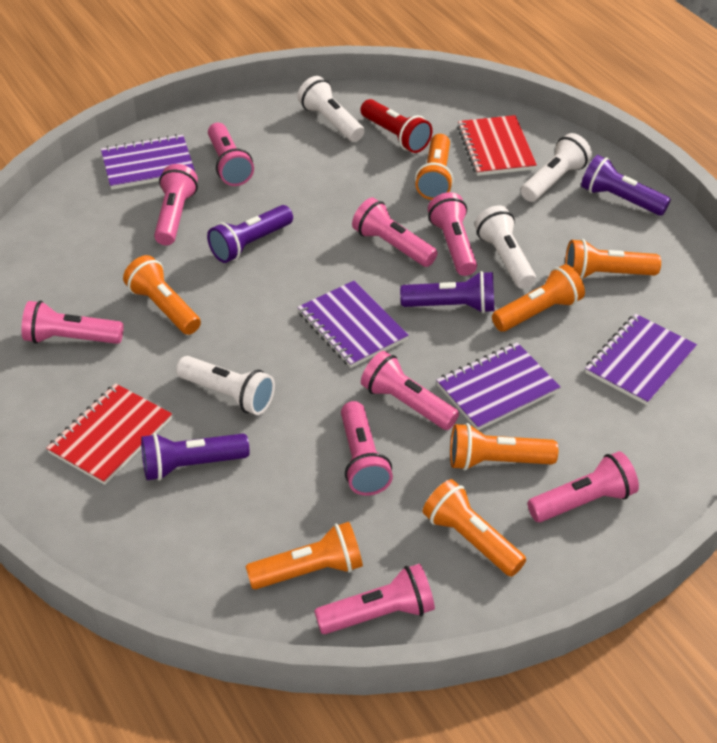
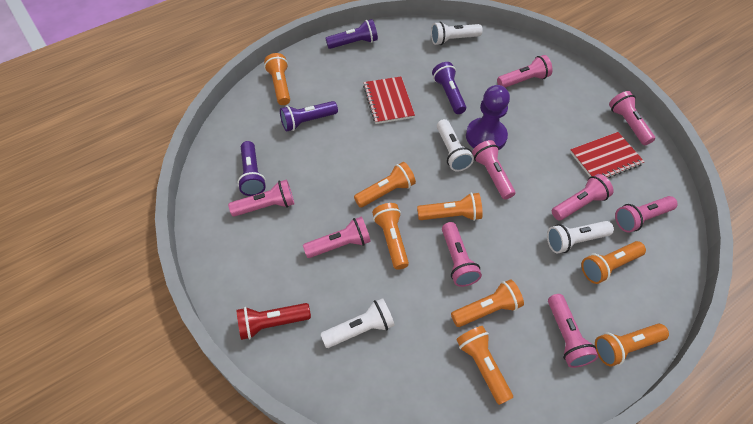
orange flashlight: [123,255,201,335] [246,522,363,589] [415,134,454,200] [423,479,526,577] [450,423,558,471] [492,264,585,332] [565,239,661,279] = 7 -> [264,53,290,105] [354,162,416,208] [372,203,409,270] [417,193,483,221] [451,279,524,327] [456,326,513,405] [581,241,646,284] [595,324,669,367] = 8
purple notebook: [101,134,195,190] [297,281,409,368] [436,342,560,430] [585,314,697,405] = 4 -> none = 0
purple pawn: none = 0 -> [466,85,510,151] = 1

